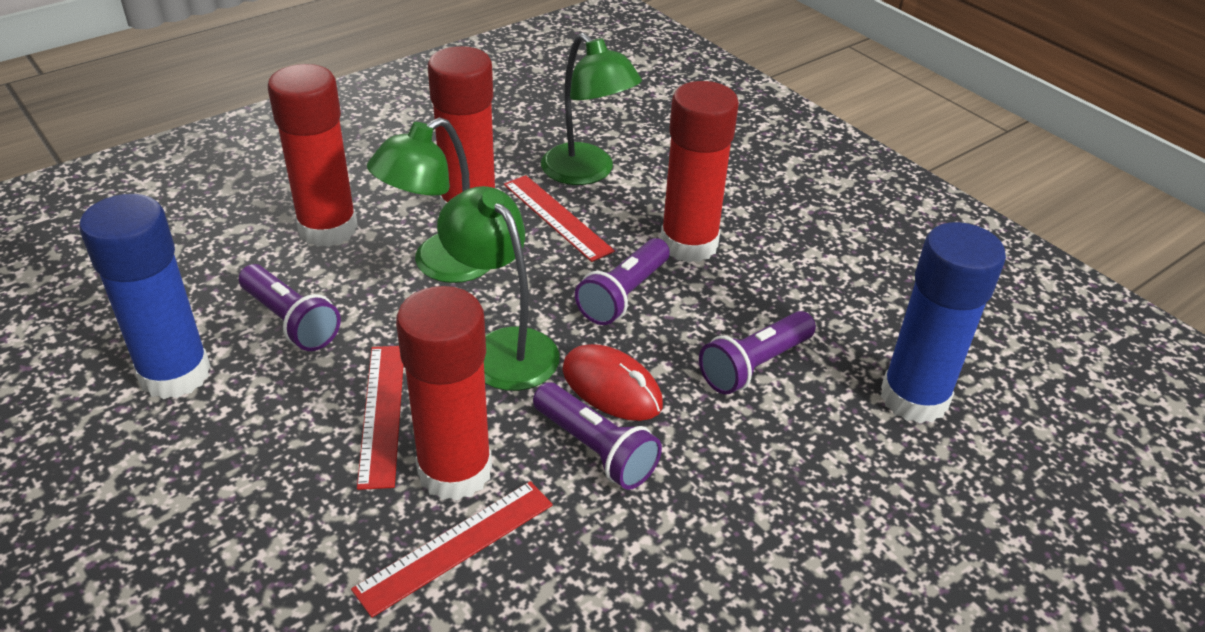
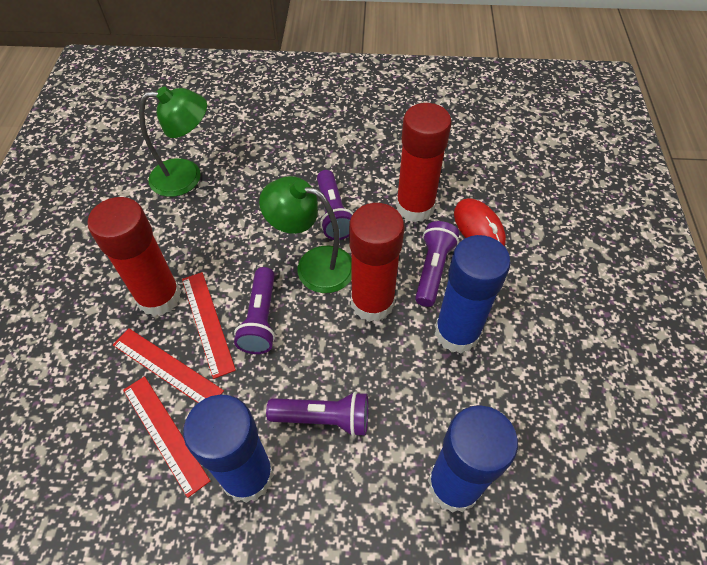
blue glue stick: [79,194,211,399] [880,222,1006,424] = 2 -> [183,395,274,503] [428,405,518,513] [435,235,511,353] = 3
green lamp: [367,118,490,283] [437,186,560,391] [541,33,642,185] = 3 -> [139,86,207,197] [259,176,352,293] = 2
red glue stick: [268,64,358,247] [396,286,492,501] [428,46,495,209] [661,81,739,263] = 4 -> [88,197,181,316] [349,203,404,322] [396,103,452,222] = 3

